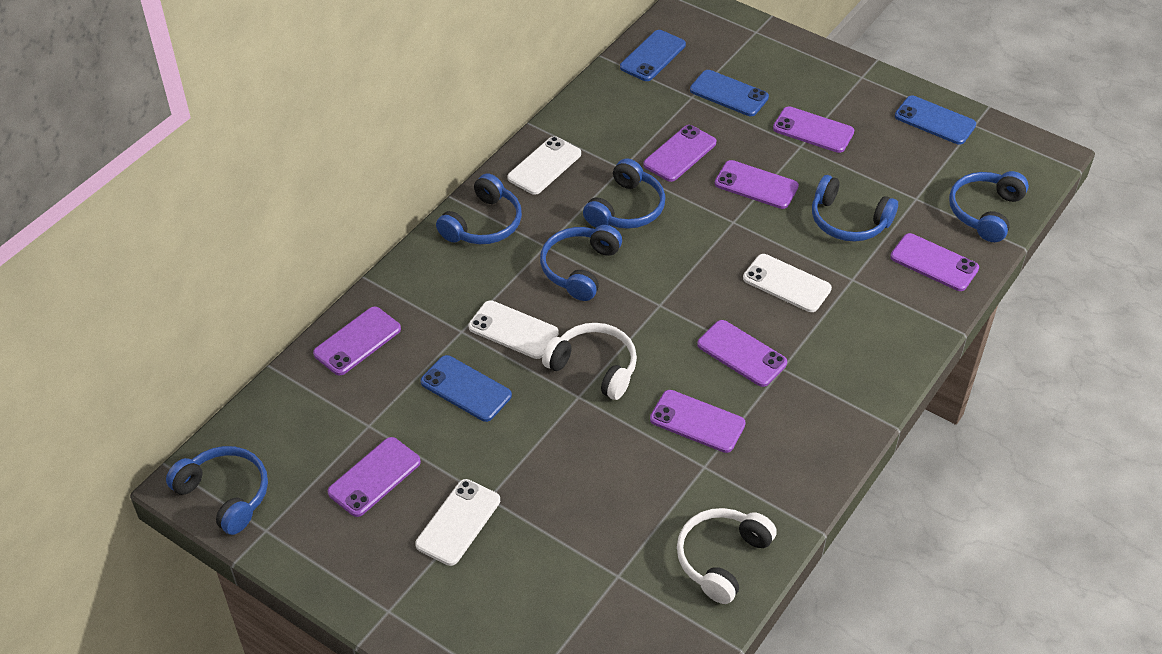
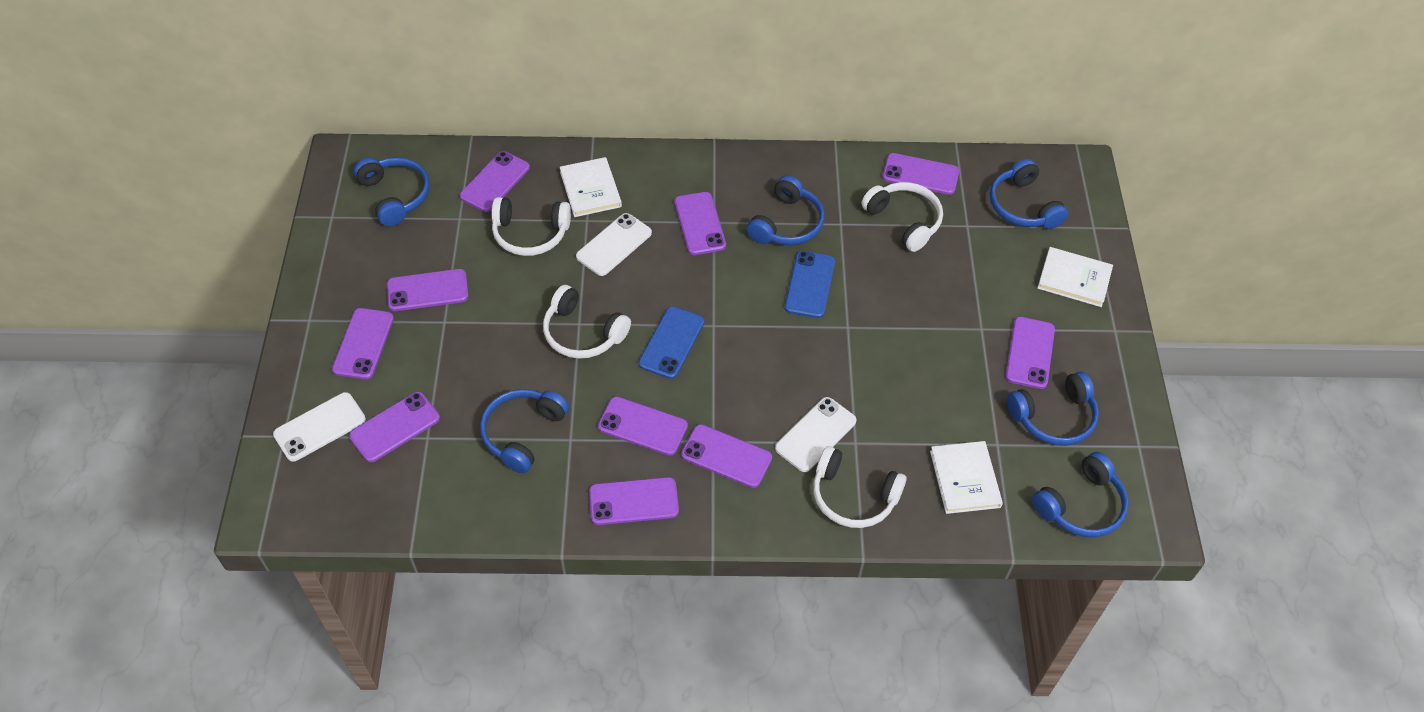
blue phone: [421,355,512,422] [620,30,686,81] [690,70,769,116] [895,96,976,145] = 4 -> [638,306,704,379] [785,251,835,318] = 2
purple phone: [313,307,401,375] [328,437,421,517] [643,125,716,182] [650,390,746,453] [697,320,787,387] [715,160,799,209] [773,106,854,153] [890,233,979,291] = 8 -> [332,308,394,379] [349,392,440,462] [387,269,468,311] [459,151,530,212] [589,477,679,525] [598,396,688,456] [674,192,726,255] [681,424,772,488] [882,153,959,195] [1005,317,1055,389] = 10
white book: none = 0 -> [560,157,622,217] [930,441,1003,514] [1037,247,1113,307] = 3
white headphones: [542,323,637,400] [677,508,777,604] = 2 -> [491,197,571,256] [543,285,631,359] [813,446,907,528] [861,182,943,252] = 4
white phone: [415,479,500,566] [468,300,559,359] [507,136,581,195] [743,254,832,312] = 4 -> [273,392,366,462] [576,213,652,276] [775,397,856,472] = 3

